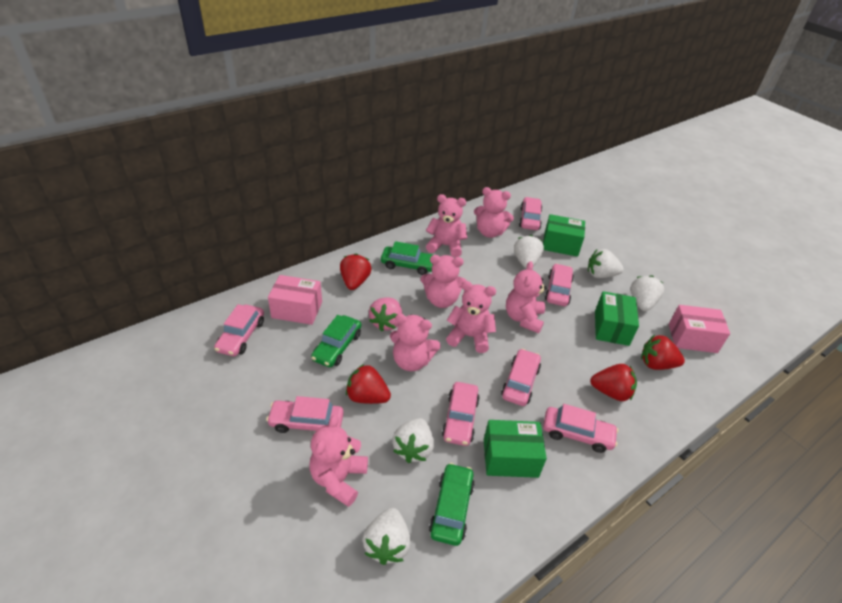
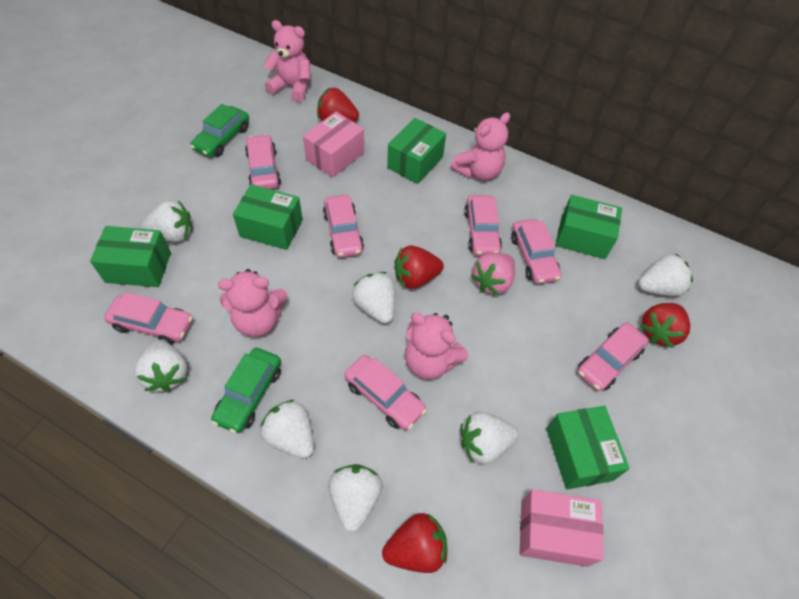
green box: [484,420,547,478] [543,214,585,257] [595,291,639,346] = 3 -> [90,226,171,287] [233,184,303,250] [387,118,446,184] [546,406,630,490] [555,195,622,259] = 5
green car: [311,315,361,367] [381,241,433,275] [429,463,475,546] = 3 -> [190,104,249,157] [211,348,281,433] = 2
pink teddy bear: [310,415,368,507] [390,314,441,371] [420,255,467,308] [426,194,467,257] [446,281,496,353] [474,187,514,238] [506,261,547,333] = 7 -> [218,269,288,337] [264,20,310,102] [405,313,468,379] [451,112,510,180] = 4
white strawberry: [363,508,411,565] [393,418,434,463] [514,235,544,268] [588,249,624,278] [630,275,664,311] = 5 -> [134,340,188,392] [141,200,192,242] [260,399,314,458] [328,464,382,532] [352,272,395,324] [460,412,518,464] [638,254,693,296] = 7

